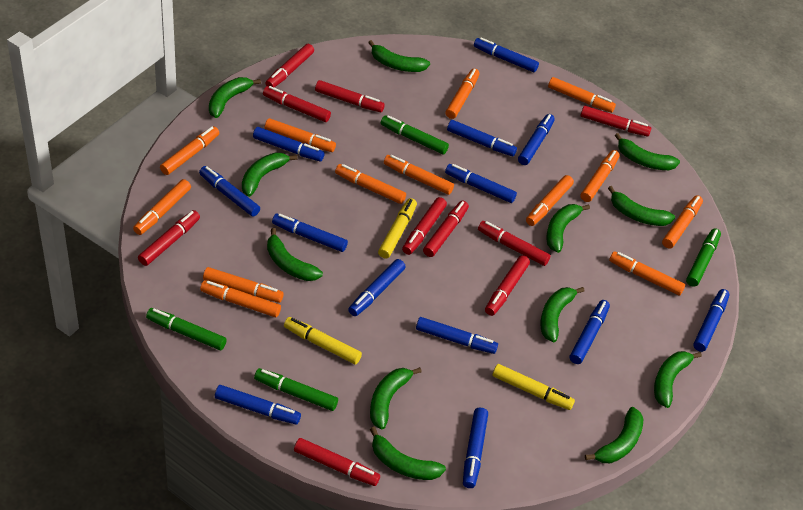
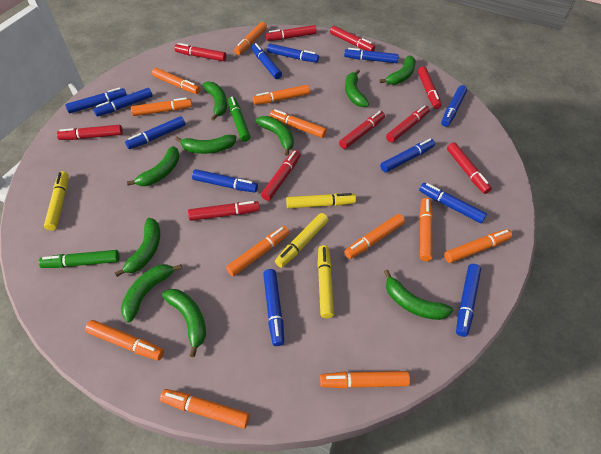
blue marker: [199,166,260,217] [215,385,301,425] [253,127,325,161] [272,214,348,252] [348,259,406,316] [416,317,498,354] [445,164,517,203] [447,120,517,156] [463,408,488,488] [474,38,539,72] [518,114,555,165] [570,300,610,364] [693,289,730,352] = 13 -> [65,88,127,113] [93,88,153,116] [125,116,186,149] [192,169,258,193] [251,43,282,79] [263,269,284,346] [267,44,319,63] [344,48,399,63] [380,139,435,173] [419,183,487,223] [441,85,467,127] [456,264,481,337] = 12
green banana: [209,77,261,118] [242,152,298,197] [267,228,323,281] [368,40,430,72] [370,367,422,429] [370,427,446,480] [541,287,584,342] [546,204,590,253] [585,407,643,463] [608,186,675,226] [615,133,680,170] [654,351,702,408] = 12 -> [115,218,160,277] [121,264,182,322] [127,146,180,186] [162,289,206,357] [175,135,237,154] [203,81,227,121] [256,116,294,156] [345,69,369,107] [379,56,416,85] [384,270,453,320] = 10
green marker: [146,308,227,350] [254,368,338,411] [381,115,449,154] [686,228,721,287] = 4 -> [39,250,120,268] [228,96,251,142] = 2
orange marker: [133,179,191,235] [160,126,219,175] [200,280,281,318] [203,267,284,303] [264,118,336,152] [335,164,406,204] [384,155,454,195] [445,69,480,119] [526,175,574,226] [548,77,616,113] [581,150,620,202] [609,251,685,296] [662,195,703,249] = 13 -> [85,320,164,360] [131,98,192,116] [152,68,200,94] [160,389,250,429] [226,226,290,276] [234,22,267,55] [253,85,310,105] [270,109,327,138] [320,371,410,389] [344,214,405,259] [419,198,433,261] [444,229,512,263] = 12
yellow marker: [284,317,362,365] [378,198,417,259] [492,364,575,410] = 3 -> [44,171,69,231] [275,213,329,268] [286,193,356,208] [317,245,334,318] = 4

